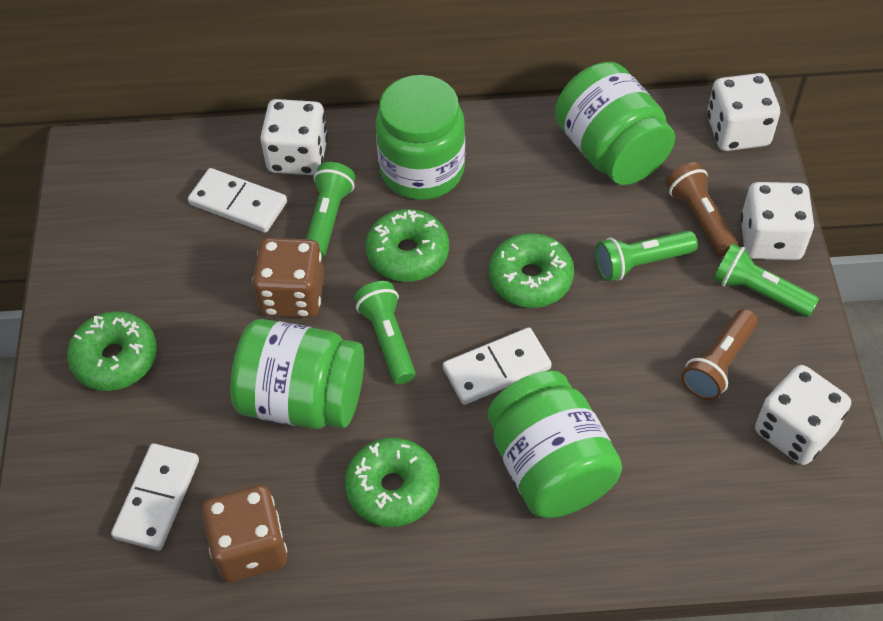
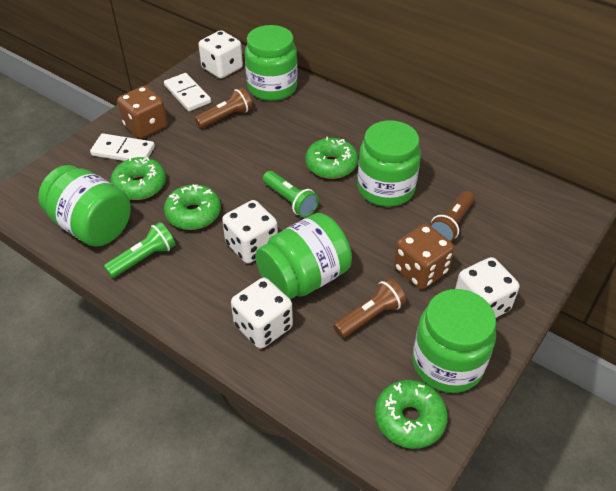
brown flashlight: [666,162,738,257] [681,309,758,400] = 2 -> [194,87,253,128] [333,278,406,338] [430,191,474,242] = 3
green flashlight: [306,162,355,258] [354,281,415,384] [595,231,698,281] [713,243,819,317] = 4 -> [104,222,175,278] [263,171,319,217] = 2
green jar: [230,319,364,429] [375,75,465,200] [488,370,622,518] [555,62,675,185] = 4 -> [38,165,131,247] [245,25,297,101] [255,213,352,300] [357,120,421,207] [412,289,496,393] = 5
white domino: [111,443,199,551] [188,168,287,233] [443,327,552,405] = 3 -> [90,133,155,161] [164,73,211,111] = 2

